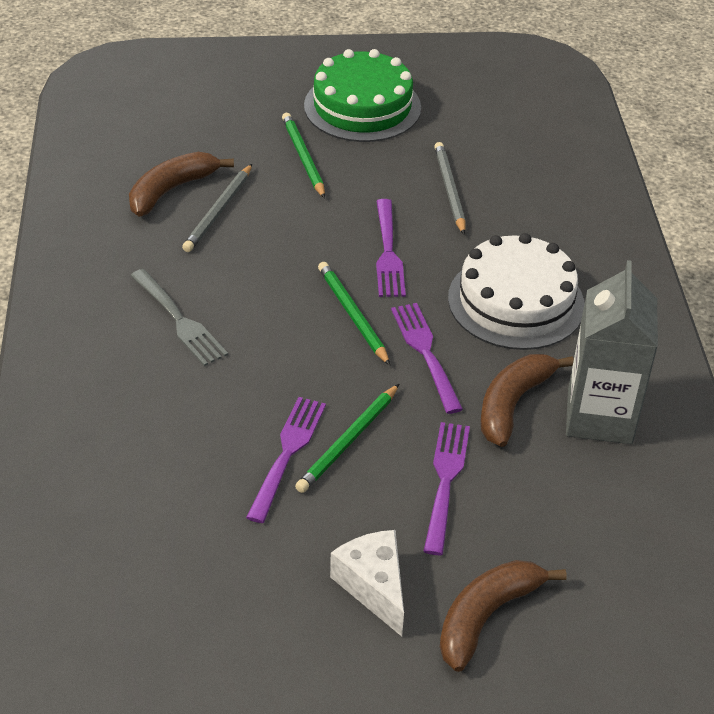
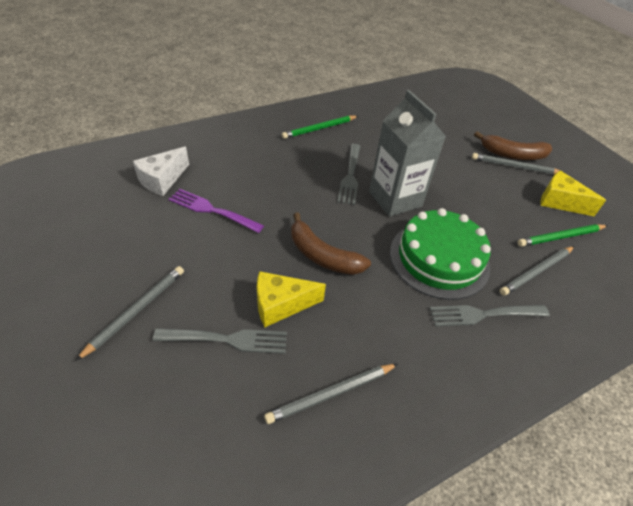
brown banana: [129,152,234,217] [440,560,567,672] [480,354,574,447] = 3 -> [291,212,371,275] [474,131,552,160] = 2
green pencil: [282,113,325,198] [295,384,399,493] [318,262,390,365] = 3 -> [282,116,358,139] [518,224,608,247] = 2
grey fork: [130,269,228,366] = 1 -> [153,328,287,354] [338,144,360,205] [430,305,550,327] = 3
grey pencil: [182,164,252,252] [434,142,466,235] = 2 -> [75,266,184,361] [264,364,398,424] [472,153,566,174] [500,246,574,296] = 4
purple fork: [246,397,326,523] [376,199,406,297] [391,303,463,414] [423,422,470,555] = 4 -> [169,189,264,233] = 1
white cake: [448,233,585,350] = 1 -> none = 0
yellow cheese: none = 0 -> [257,271,326,327] [541,171,606,216] = 2

